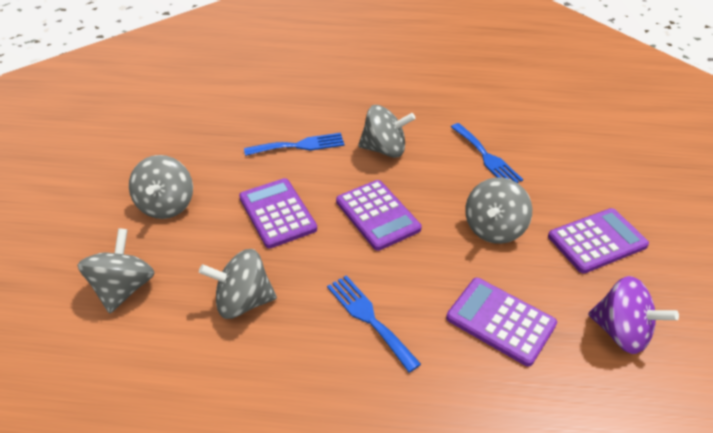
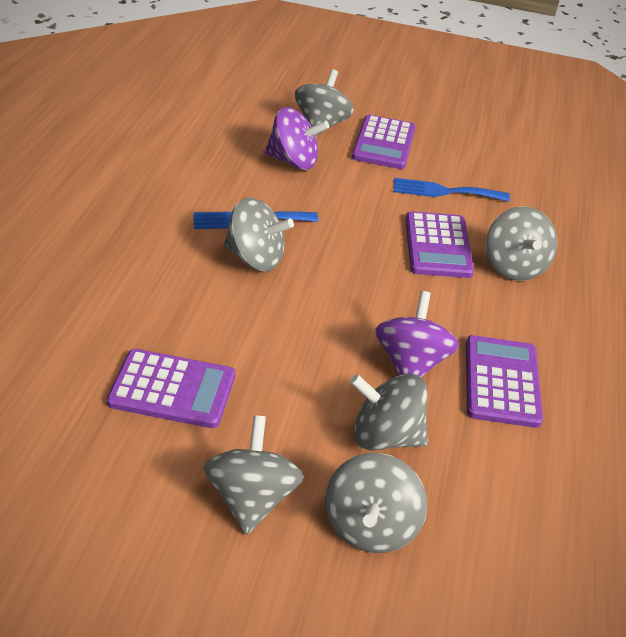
blue fork: [244,133,345,156] [327,275,421,373] [451,123,523,183] = 3 -> [193,211,318,229] [394,178,510,202] = 2
grey spinning top: [78,228,154,313] [129,155,193,219] [199,249,277,319] [358,105,416,158] [465,178,532,244] = 5 -> [203,415,304,535] [224,198,294,272] [295,69,354,136] [325,453,427,553] [350,373,428,451] [486,206,558,281] = 6
purple spinning top: [588,276,679,354] = 1 -> [265,107,329,170] [375,291,459,377] = 2

